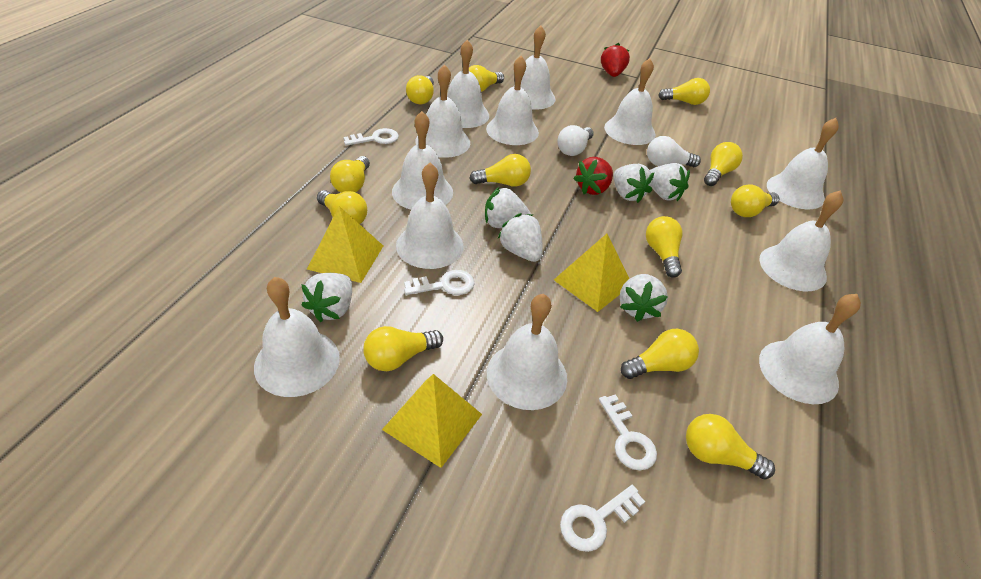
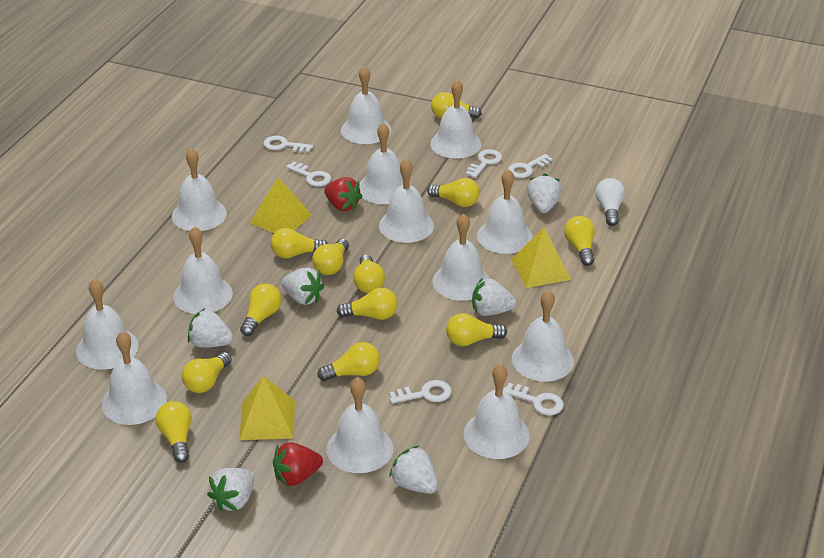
white bell: [254,277,340,397] [392,111,453,210] [396,163,463,269] [415,64,470,158] [447,40,489,128] [486,56,539,145] [487,294,567,410] [513,26,555,110] [604,58,656,145] [759,190,843,291] [759,294,861,404] [767,118,839,209] = 12 -> [76,279,139,370] [102,331,167,425] [172,148,227,231] [173,226,233,314] [326,377,393,473] [341,66,391,144] [359,123,410,204] [379,159,434,243] [430,79,482,159] [433,213,490,301] [464,364,530,459] [477,169,533,254] [512,290,574,382] = 13
white key: [343,128,399,146] [404,270,475,295] [560,485,645,552] [599,394,657,470] = 4 -> [263,136,313,153] [286,162,331,187] [389,380,452,404] [466,149,502,178] [503,383,564,416] [508,154,553,178] = 6
white light bulb: [557,125,594,156] [647,136,701,167] = 2 -> [596,178,625,226] = 1

